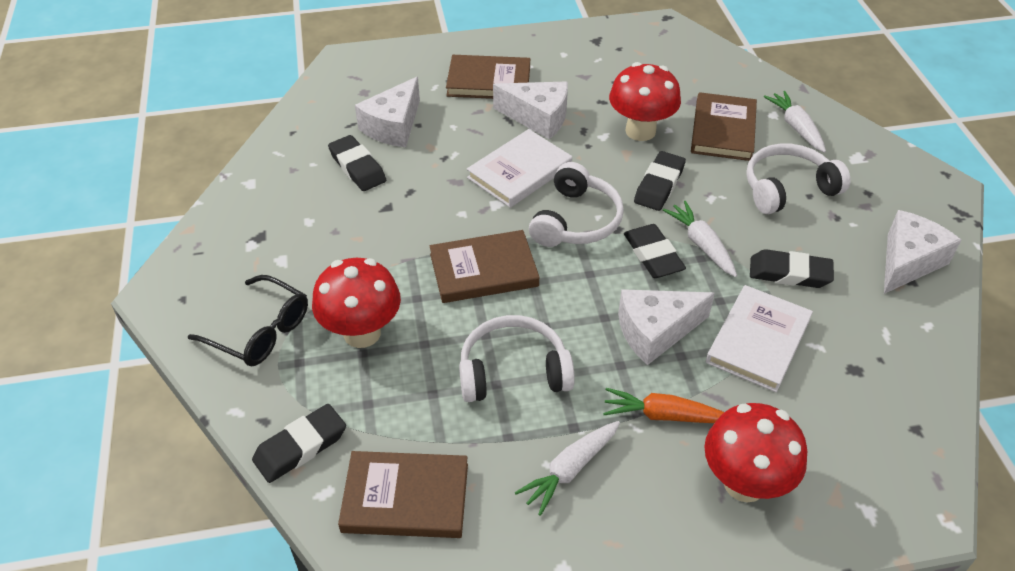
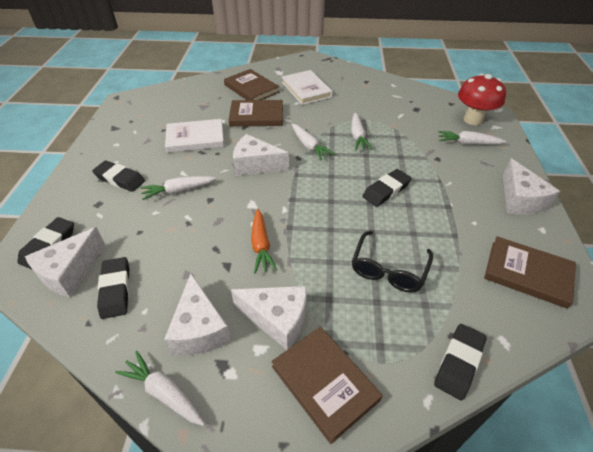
red mushroom: [312,258,401,348] [609,62,681,141] [704,403,807,502] = 3 -> [458,74,506,125] = 1
white carrot: [515,421,620,516] [663,201,737,277] [764,91,826,153] = 3 -> [115,351,205,426] [140,176,216,200] [292,124,335,160] [351,113,373,151] [438,131,506,145] = 5
white cheese: [355,77,420,147] [493,82,568,140] [618,289,715,365] [884,210,961,294] = 4 -> [25,227,105,297] [164,273,231,356] [231,286,307,350] [233,134,289,176] [503,158,560,214] = 5
white headphones: [459,315,575,402] [529,162,624,247] [746,143,850,214] = 3 -> none = 0

